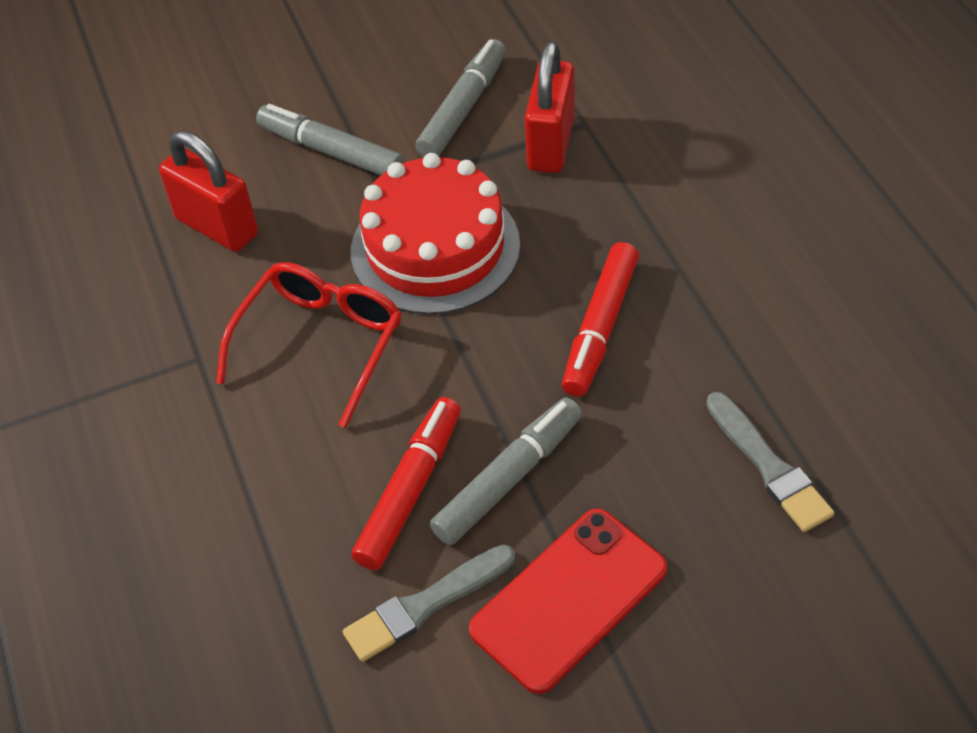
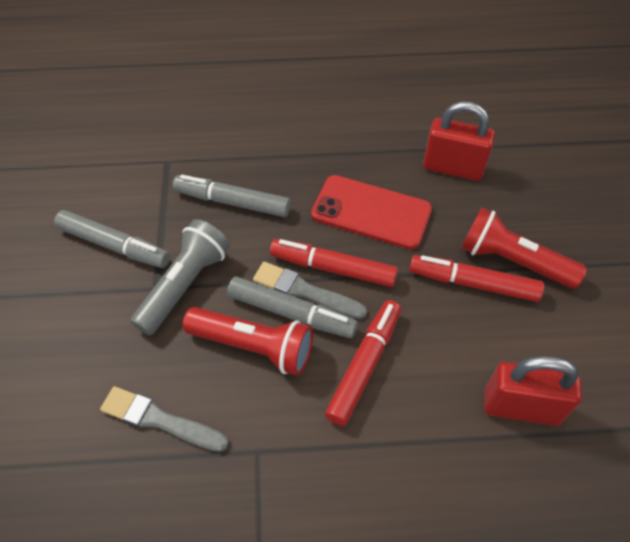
grey flashlight: none = 0 -> [130,219,230,335] = 1
red cake: [351,153,520,315] = 1 -> none = 0
red flashlight: none = 0 -> [182,307,313,376] [461,207,587,289] = 2
red glasses: [216,262,402,428] = 1 -> none = 0
red marker: [352,397,461,570] [562,242,639,397] = 2 -> [270,239,398,287] [325,300,401,426] [409,255,544,302] = 3

